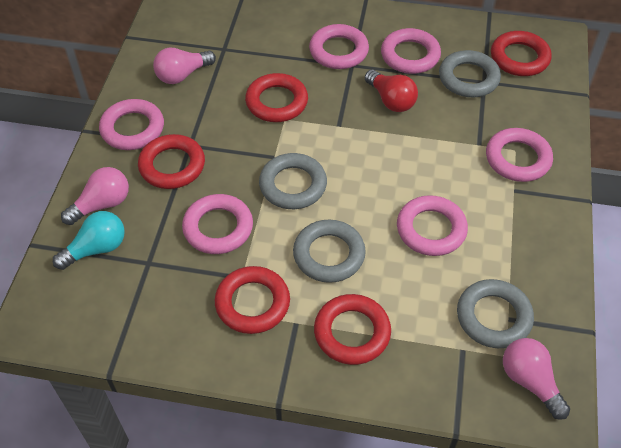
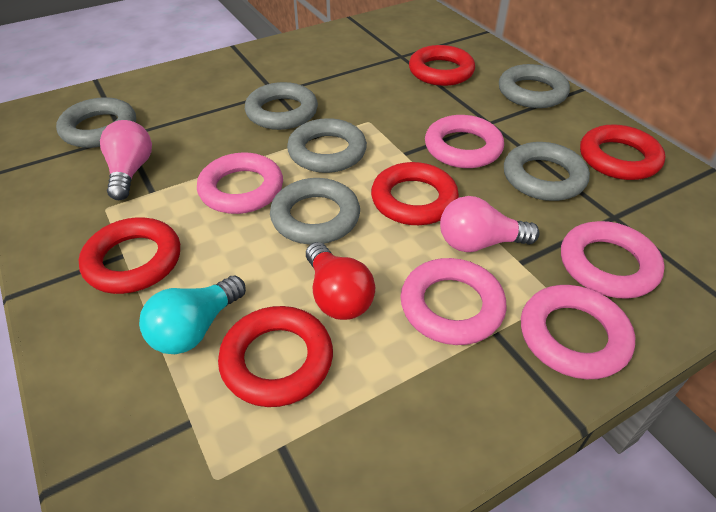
grey ring: [259,153,327,209] [293,220,366,283] [439,50,501,97] [457,279,534,348] = 4 -> [56,97,136,148] [245,82,318,130] [270,178,360,244] [287,118,367,173] [499,64,570,108] [504,142,590,201] = 6
pink light bulb: [61,167,129,225] [153,47,216,84] [503,338,570,420] = 3 -> [100,120,152,200] [440,196,540,252] = 2
pink ring: [99,99,164,150] [182,194,253,254] [309,24,369,69] [381,28,441,74] [397,195,468,256] [486,128,553,182] = 6 -> [197,152,283,214] [401,258,507,345] [425,115,504,168] [521,285,635,379] [561,221,665,299] = 5

